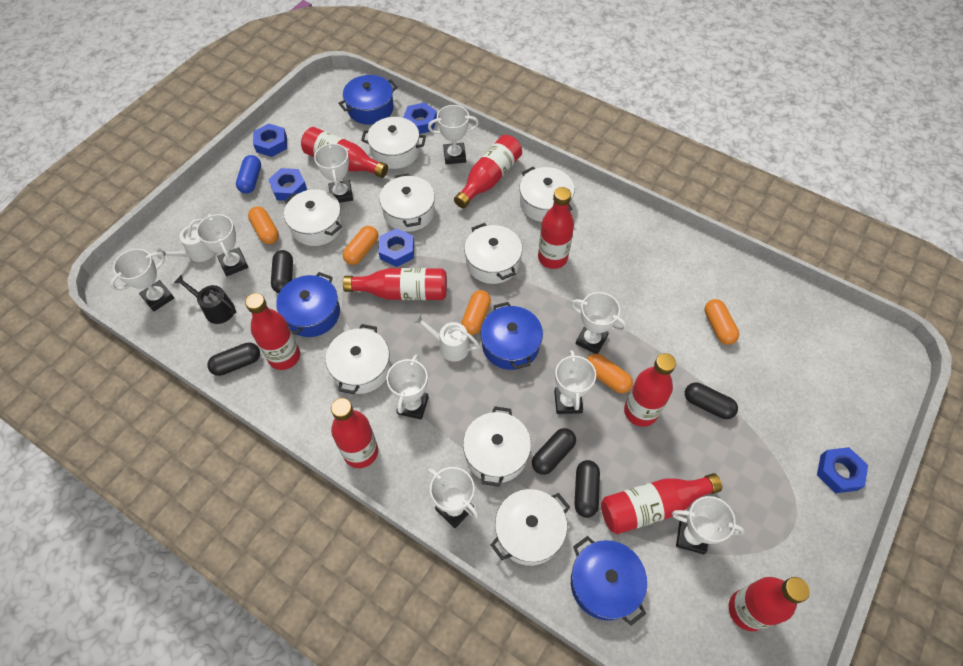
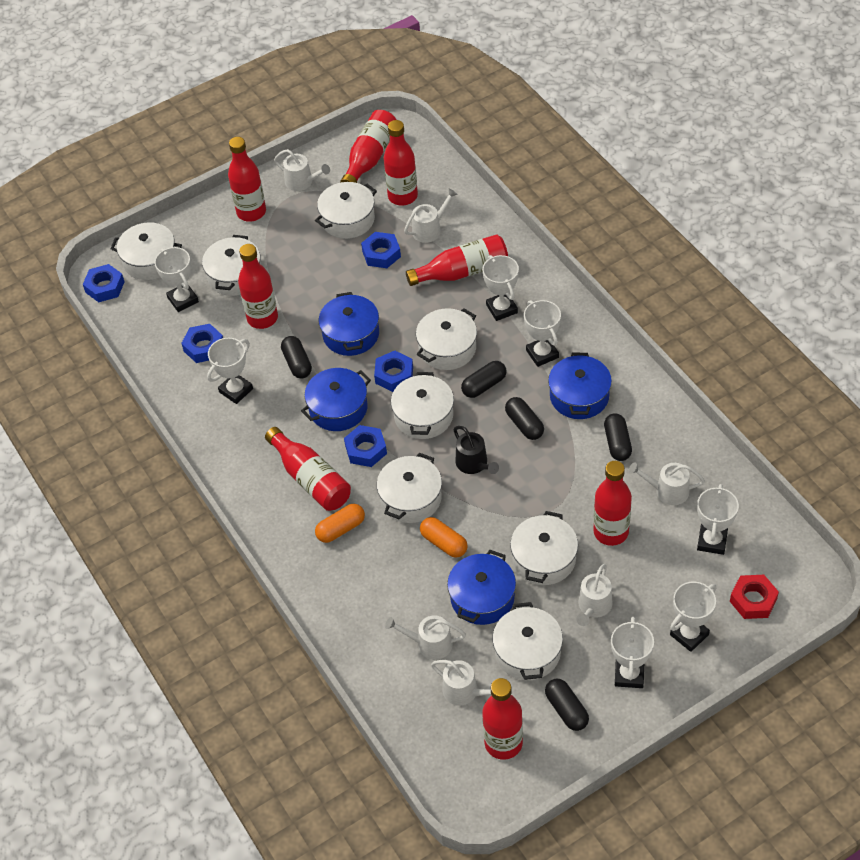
blue capsule: [236,155,261,194] = 1 -> none = 0
orange capsule: [248,206,279,244] [343,226,378,265] [461,290,491,335] [587,354,633,393] [704,299,739,345] = 5 -> [315,504,365,543] [420,517,468,558] = 2
red bottle: [245,293,300,370] [301,127,388,178] [331,398,378,468] [343,268,447,300] [454,135,522,208] [538,187,574,269] [601,473,722,534] [624,353,676,427] [729,577,810,632] = 9 -> [228,137,266,222] [238,244,278,329] [265,427,351,511] [340,110,396,183] [384,120,418,206] [406,234,508,286] [482,678,523,760] [593,461,632,546] = 8
red nut: none = 0 -> [730,575,779,619] = 1
white trophy: [110,249,174,311] [196,214,248,276] [314,142,353,203] [387,355,429,420] [428,105,479,164] [428,467,479,528] [554,350,596,414] [571,292,627,354] [672,496,745,555] = 9 -> [154,247,199,312] [207,338,253,404] [482,255,519,321] [524,300,561,367] [611,617,654,688] [670,582,716,652] [697,484,739,555] = 7
white watering can: [157,219,215,262] [413,313,480,361] = 2 -> [274,149,330,191] [385,616,466,660] [404,188,458,243] [431,660,491,705] [576,564,613,626] [629,462,705,505] = 6

